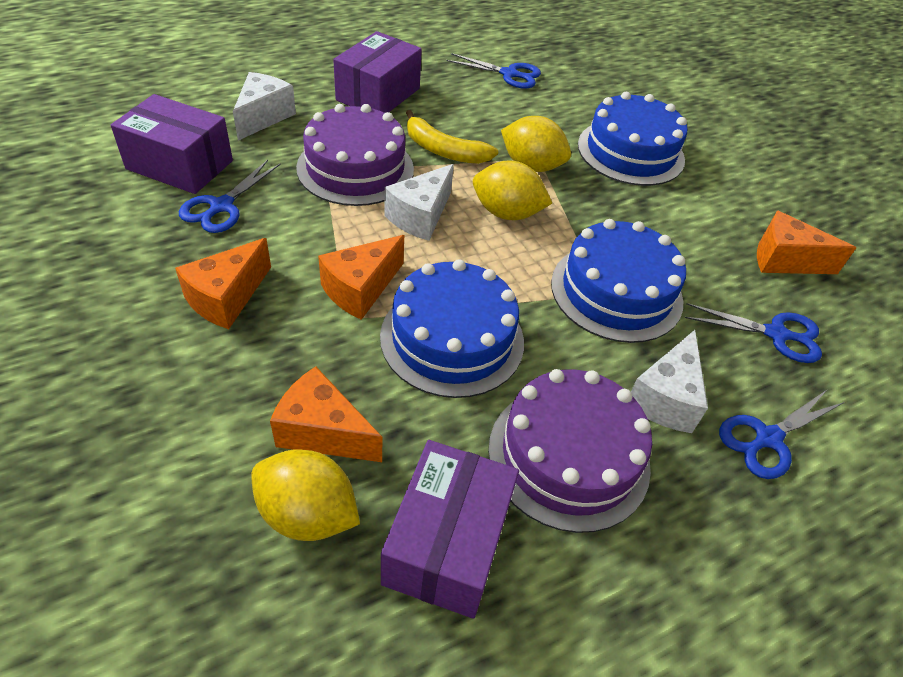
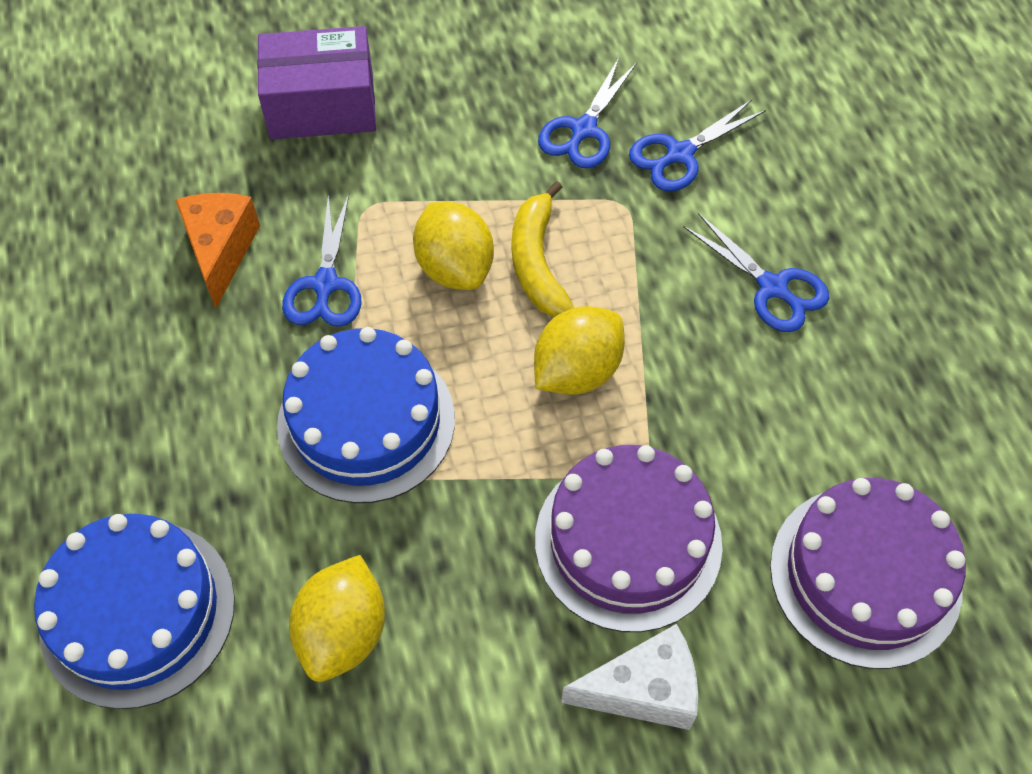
blue cake: [380,259,524,398] [551,219,686,343] [578,92,688,186] = 3 -> [34,514,235,709] [277,327,455,503] = 2
orange cheese: [175,238,271,329] [270,367,382,462] [318,235,404,320] [757,211,856,274] = 4 -> [175,193,260,308] = 1
purple box: [111,94,233,194] [333,31,422,113] [381,440,519,619] = 3 -> [257,26,376,139] = 1
white cheese: [233,72,296,141] [384,164,454,241] [631,330,708,433] = 3 -> [561,624,698,730] = 1

